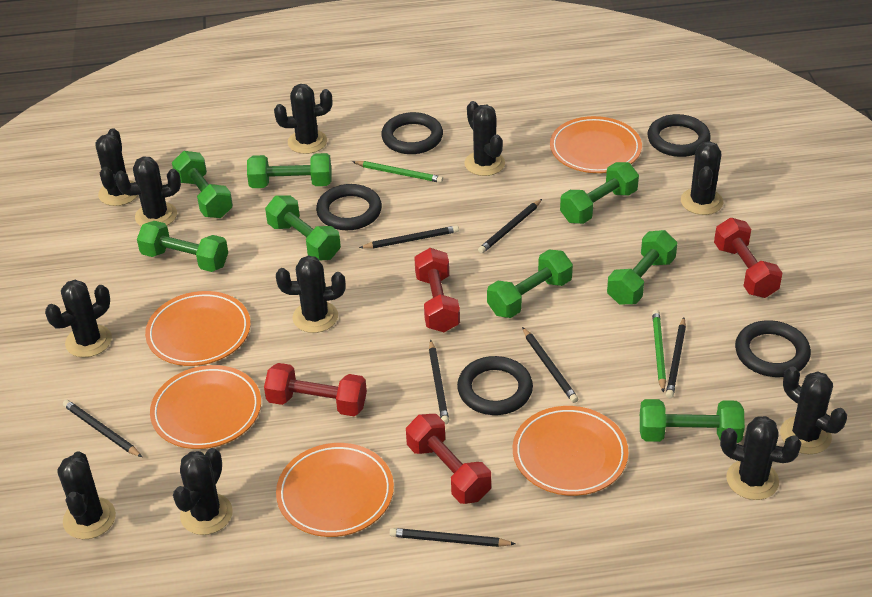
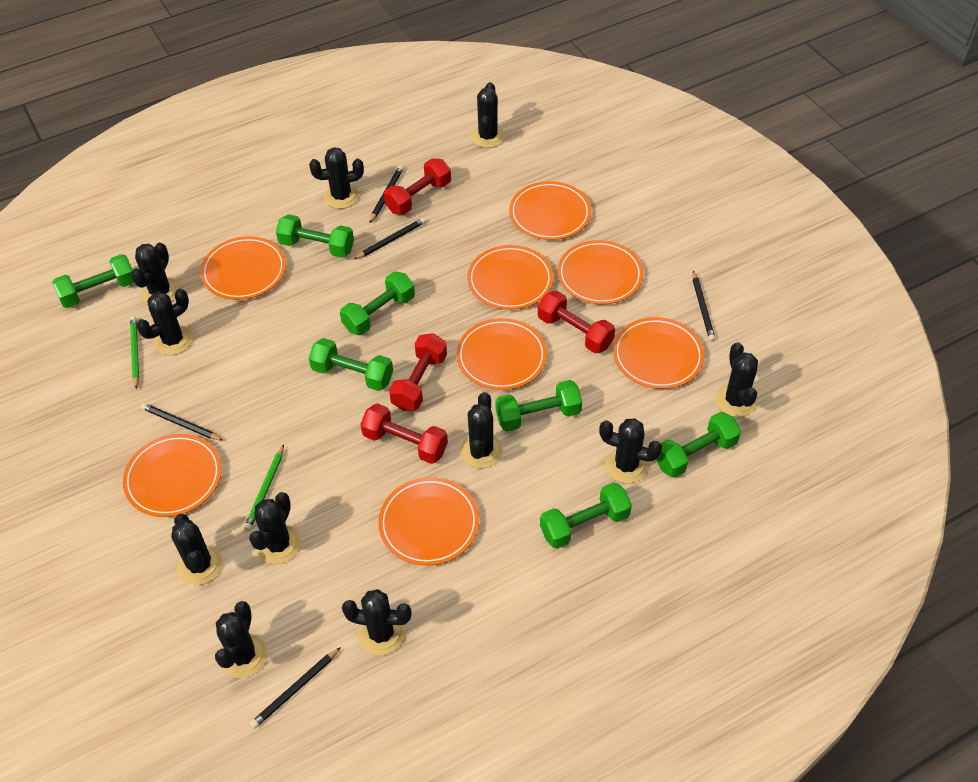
black pencil: [63,400,142,457] [359,225,459,249] [389,528,515,547] [429,340,449,424] [478,199,542,254] [522,327,578,403] [666,317,686,398] = 7 -> [141,403,224,441] [250,647,341,729] [353,218,426,260] [370,166,403,223] [693,271,715,341] = 5
black ring: [316,184,382,230] [381,112,443,154] [457,356,533,415] [647,114,711,157] [735,320,811,377] = 5 -> none = 0
green dumbbell: [137,221,228,272] [172,151,233,218] [247,153,331,188] [265,195,341,260] [487,250,573,318] [560,162,639,224] [607,230,677,305] [640,399,745,443] = 8 -> [52,254,134,308] [276,214,354,258] [309,338,393,391] [340,272,415,335] [495,380,582,432] [540,482,632,549] [656,412,741,478] = 7
orange plate: [145,291,251,366] [150,365,261,449] [276,443,394,537] [513,406,628,496] [550,116,642,173] = 5 -> [123,434,222,517] [200,236,286,300] [378,477,479,566] [456,318,547,390] [467,245,553,310] [509,181,591,240] [557,240,644,304] [613,317,705,389] = 8

